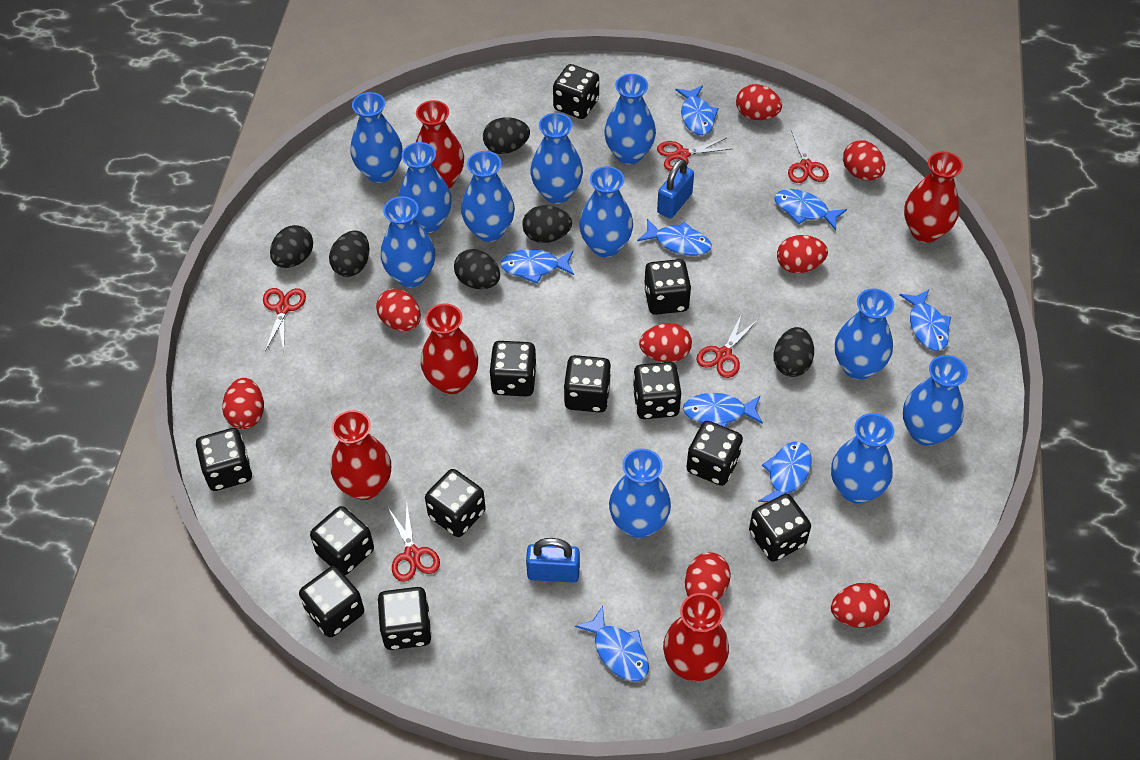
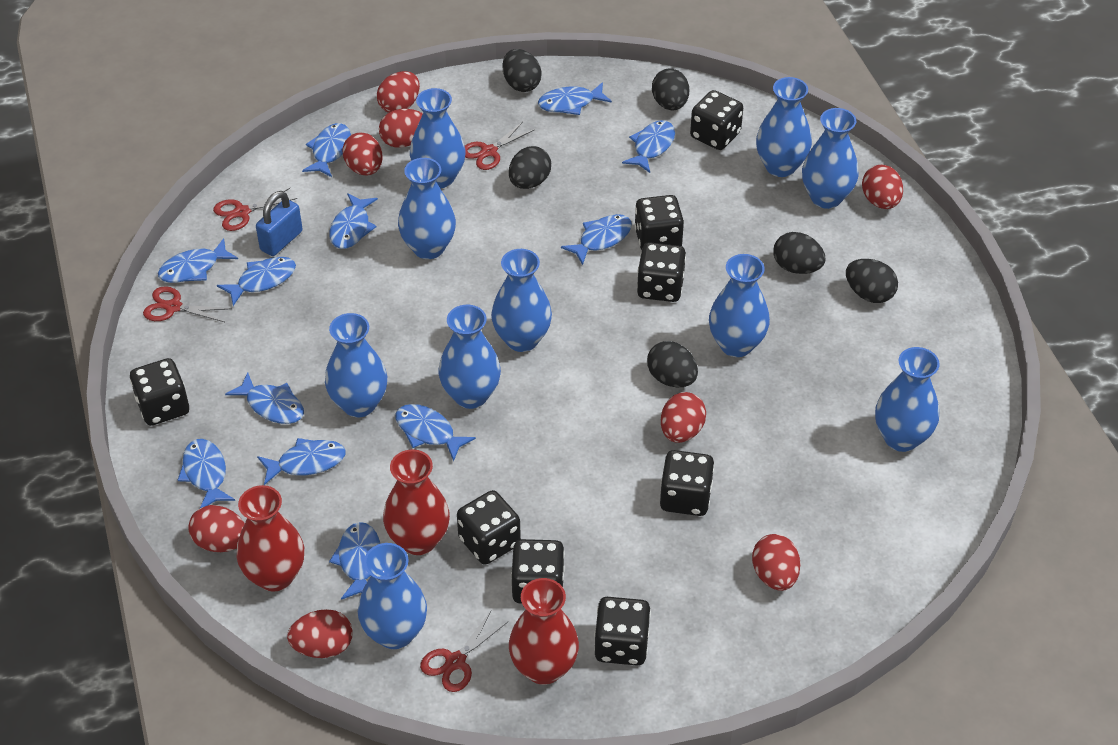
black dice: [196,428,252,491] [299,566,364,638] [310,506,374,575] [377,587,432,650] [425,469,486,537] [489,341,537,397] [553,64,599,119] [564,355,611,413] [633,362,681,419] [644,259,691,315] [686,421,743,486] [749,494,811,562] = 12 -> [130,358,189,426] [457,490,521,565] [511,539,565,604] [594,597,651,666] [634,195,684,250] [637,242,686,302] [660,450,714,516] [690,90,743,150] = 8
blue fish: [500,249,574,284] [575,606,649,682] [637,219,712,256] [675,85,719,135] [683,393,763,427] [758,441,812,502] [774,189,847,231] [900,290,951,351] = 8 -> [158,238,238,283] [178,439,235,508] [217,257,296,306] [225,373,304,424] [257,438,346,485] [302,123,351,177] [329,193,378,249] [329,522,380,600] [395,404,476,461] [538,82,612,115] [561,214,632,265] [622,120,675,173] = 12
blue padlock: [526,538,580,583] [657,159,694,219] = 2 -> [256,191,303,256] = 1
blue vase: [350,92,403,183] [381,196,435,287] [399,142,452,233] [461,151,515,242] [530,113,583,204] [579,166,633,257] [604,74,656,164] [609,448,671,538] [831,413,894,504] [835,289,894,380] [903,355,968,446] = 11 -> [325,313,387,417] [358,543,427,649] [398,158,456,259] [410,88,465,188] [439,305,501,409] [491,249,552,352] [709,254,770,357] [756,77,812,177] [802,108,859,209] [875,347,940,452] = 10
red scissors: [263,288,306,351] [388,505,440,582] [657,138,731,171] [696,313,758,378] [788,128,829,183] = 5 -> [143,286,232,322] [213,188,297,231] [420,610,509,692] [465,122,535,170] = 4
red vase: [331,410,391,500] [415,100,464,189] [421,304,478,394] [663,593,729,682] [904,151,963,243] = 5 -> [237,485,304,592] [383,449,450,555] [509,578,579,685] = 3

